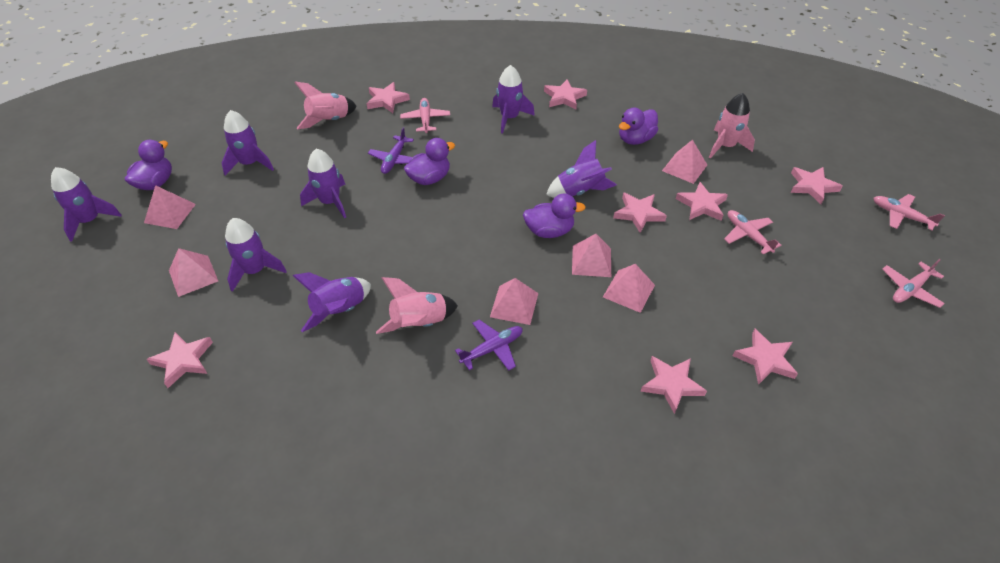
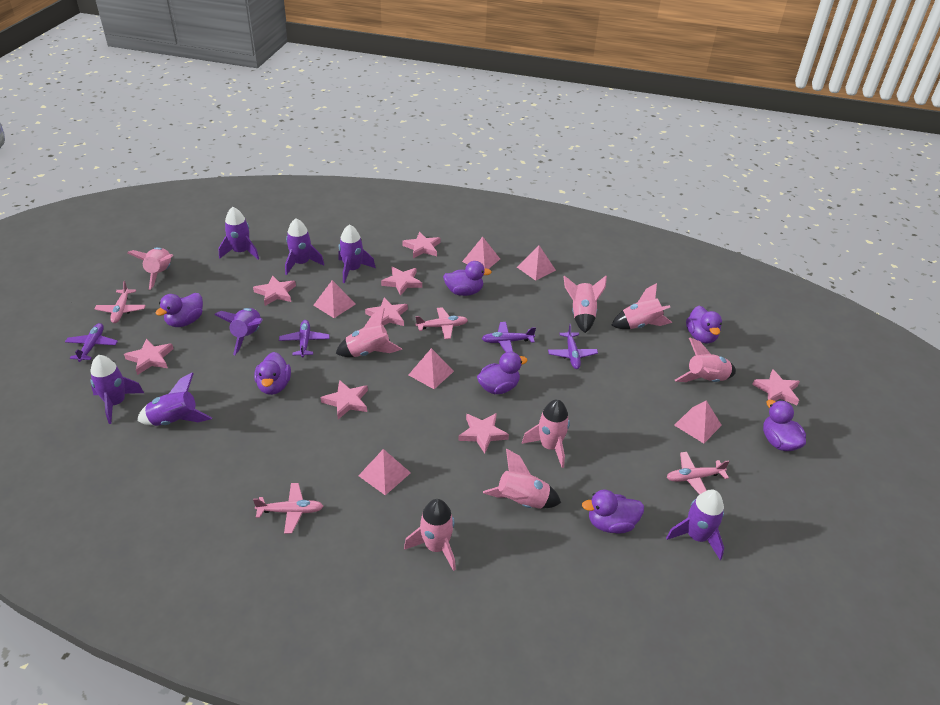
pink rocket: [294,81,357,129] [376,277,458,334] [709,93,755,158] = 3 -> [127,247,173,290] [335,308,402,357] [404,499,456,571] [483,449,561,509] [522,399,570,468] [563,276,607,333] [611,283,672,329] [675,338,736,382] = 8
purple duck: [125,140,172,190] [404,138,455,185] [523,194,586,238] [619,108,658,145] = 4 -> [156,293,203,327] [254,352,291,395] [443,261,492,296] [477,352,528,394] [582,490,644,534] [686,306,722,344] [763,400,806,451] = 7
purple plane: [368,127,414,174] [455,319,523,371] = 2 -> [65,323,118,362] [279,320,330,357] [482,322,536,352] [548,324,598,369] = 4

